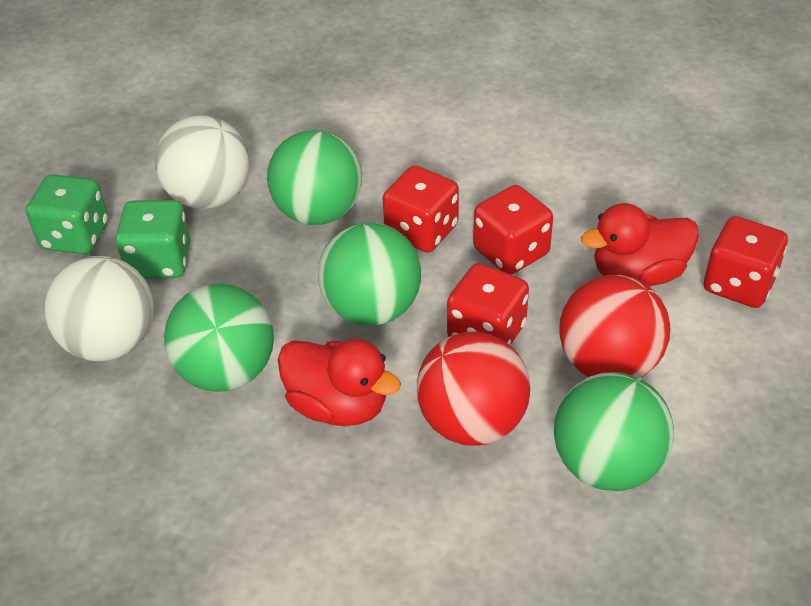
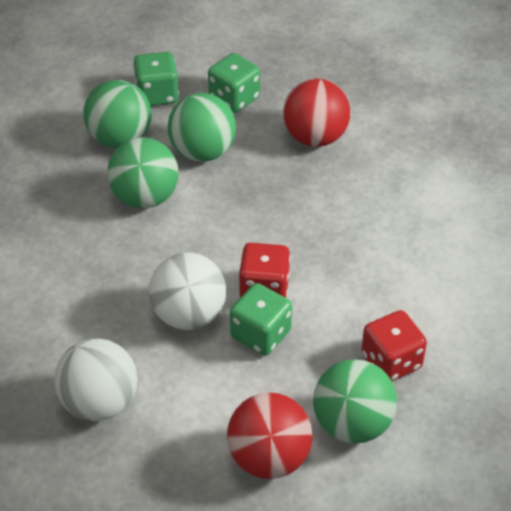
green dice: [26,175,108,254] [115,200,191,278] = 2 -> [133,52,179,106] [208,53,260,113] [230,283,292,356] = 3
red dice: [383,165,459,253] [447,263,529,345] [473,185,553,275] [704,216,788,308] = 4 -> [239,243,290,298] [361,310,427,381] = 2
red duck: [278,339,401,426] [581,203,699,286] = 2 -> none = 0

